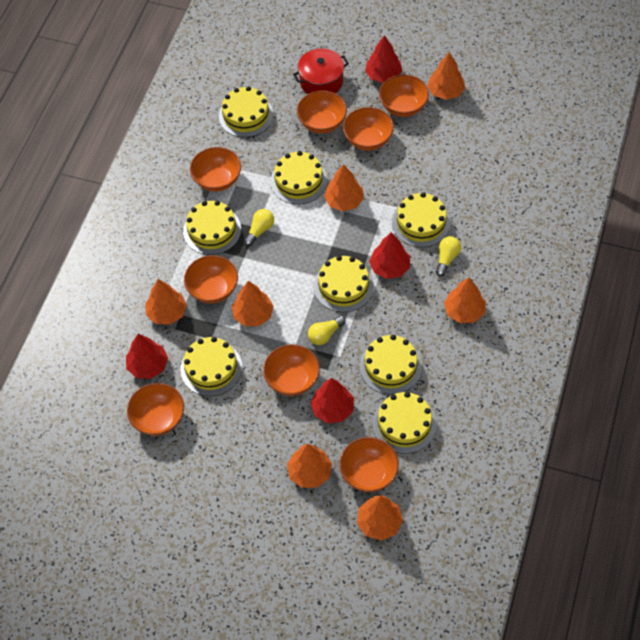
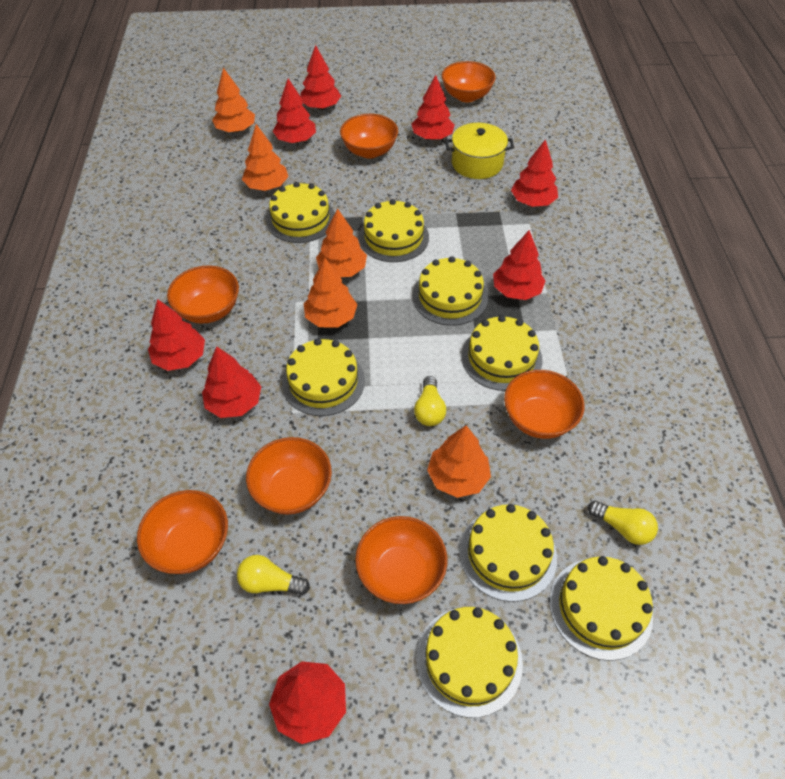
orange bowl: [127,383,184,436] [184,255,238,303] [190,147,241,192] [263,344,320,396] [297,91,347,134] [340,437,399,492] [343,107,394,151] [379,74,429,117] = 8 -> [137,490,228,574] [167,265,239,324] [246,437,332,515] [340,114,398,159] [355,516,447,604] [442,61,496,103] [504,370,585,439] = 7
orange tree: [145,279,187,325] [232,281,274,326] [287,444,332,488] [324,164,364,211] [357,495,403,541] [427,52,465,100] [444,278,486,323] = 7 -> [212,68,255,133] [242,124,288,191] [304,258,357,328] [316,208,367,277] [427,426,491,498] = 5
red pot: [293,48,349,94] = 1 -> none = 0
red tree: [126,334,168,379] [310,378,354,423] [365,35,403,83] [369,232,410,279] = 4 -> [148,299,205,371] [202,346,261,418] [269,661,346,744] [273,78,316,143] [300,45,341,109] [412,75,455,140] [493,230,545,300] [511,139,558,207] = 8
yellow pot: none = 0 -> [445,123,514,179] = 1

